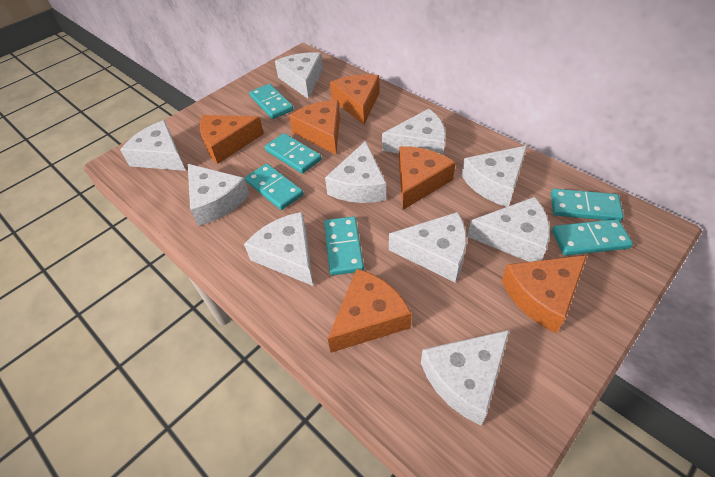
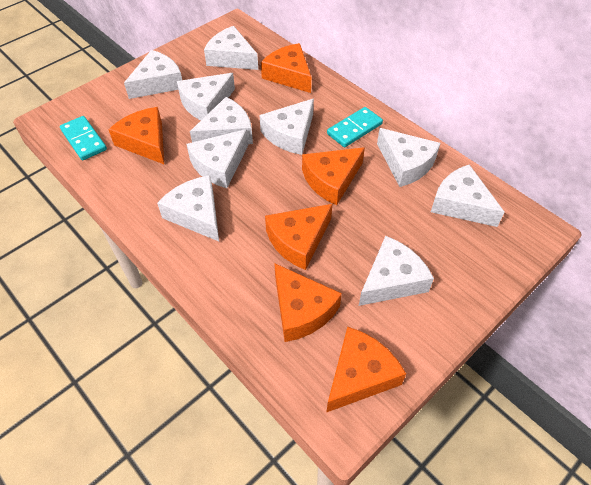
turquoise domino: [245,164,303,210] [249,84,294,119] [265,133,322,174] [324,216,364,275] [551,189,624,221] [552,219,633,255] = 6 -> [60,116,107,161] [327,107,383,147] = 2

